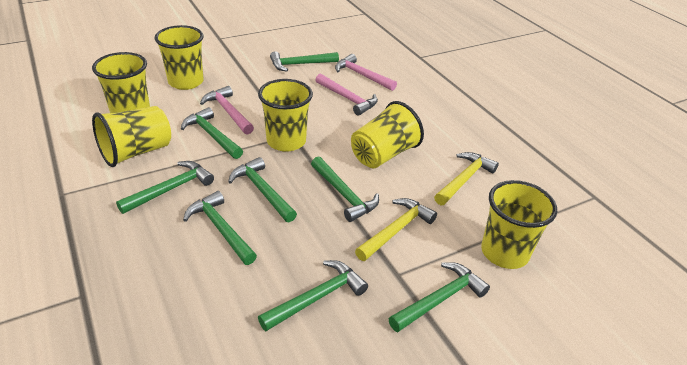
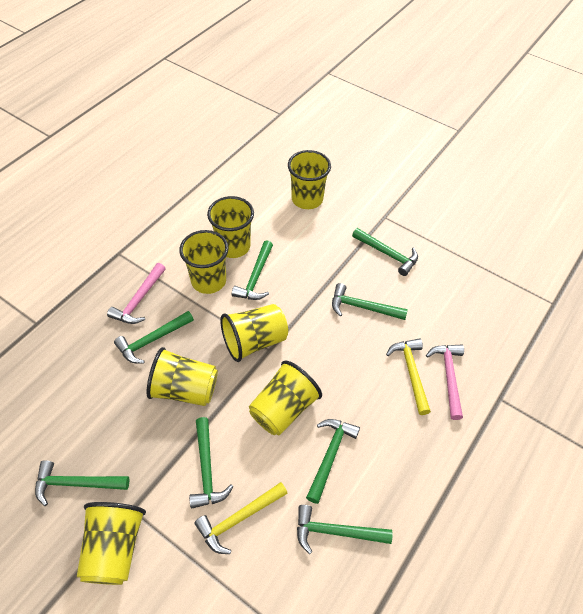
pink hammer: [200,86,254,135] [316,73,378,116] [335,54,397,91] = 3 -> [107,263,166,324] [426,344,464,420] = 2
yellow cup: [92,52,150,113] [92,106,171,167] [155,25,204,90] [258,79,313,152] [351,101,424,168] [481,180,557,269] = 6 -> [77,502,146,585] [147,347,218,406] [179,230,228,294] [207,196,254,258] [220,304,288,362] [249,360,322,435] [288,150,331,209] = 7

